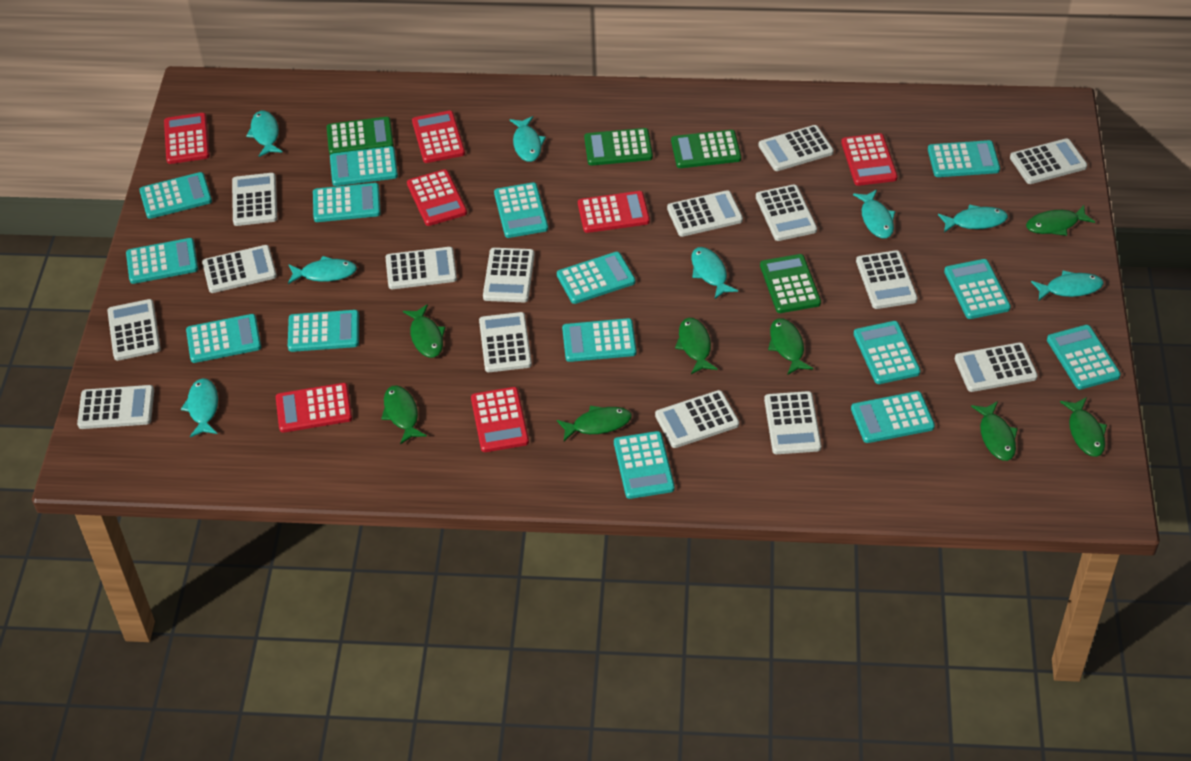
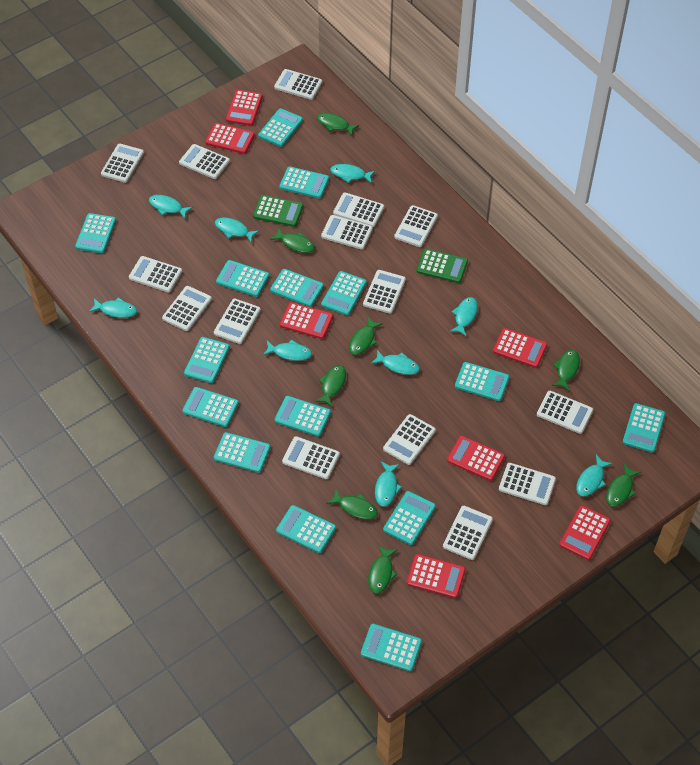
green calculator: [327,117,394,155] [584,128,653,166] [671,130,741,168] [760,254,821,313] = 4 -> [253,195,303,227] [416,249,468,283] = 2
turquoise fish: [181,378,218,437] [246,111,283,157] [288,256,357,284] [510,116,546,162] [691,247,738,299] [853,189,895,238] [938,204,1008,233] [1031,271,1103,300] = 8 -> [89,297,137,318] [149,195,193,219] [215,218,259,242] [263,339,312,361] [330,164,375,183] [371,350,420,375] [375,462,402,507] [450,297,478,337] [576,455,613,497] = 9

